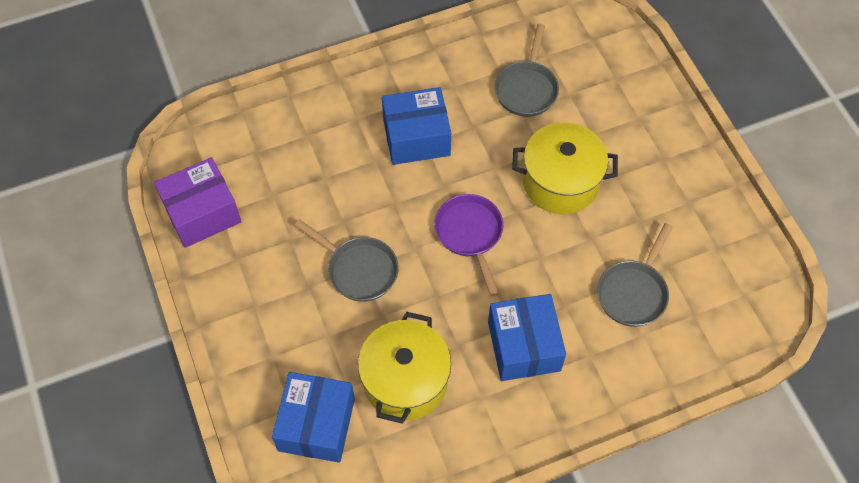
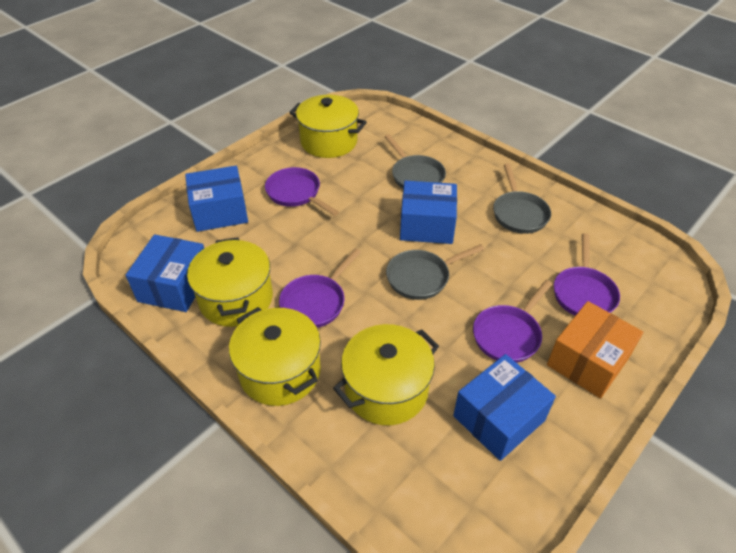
blue box: [272,372,355,463] [382,87,451,165] [488,294,566,381] = 3 -> [126,234,204,312] [185,166,248,232] [400,181,457,244] [453,354,556,461] = 4
orange box: none = 0 -> [547,301,643,398] = 1
purple box: [154,157,242,248] = 1 -> none = 0
purple pan: [434,194,503,296] = 1 -> [265,167,339,216] [279,249,361,328] [473,280,552,363] [554,233,620,316] = 4
yellow pot: [358,312,451,424] [512,123,618,214] = 2 -> [187,237,273,327] [229,307,321,406] [289,95,367,158] [333,324,439,425] = 4

